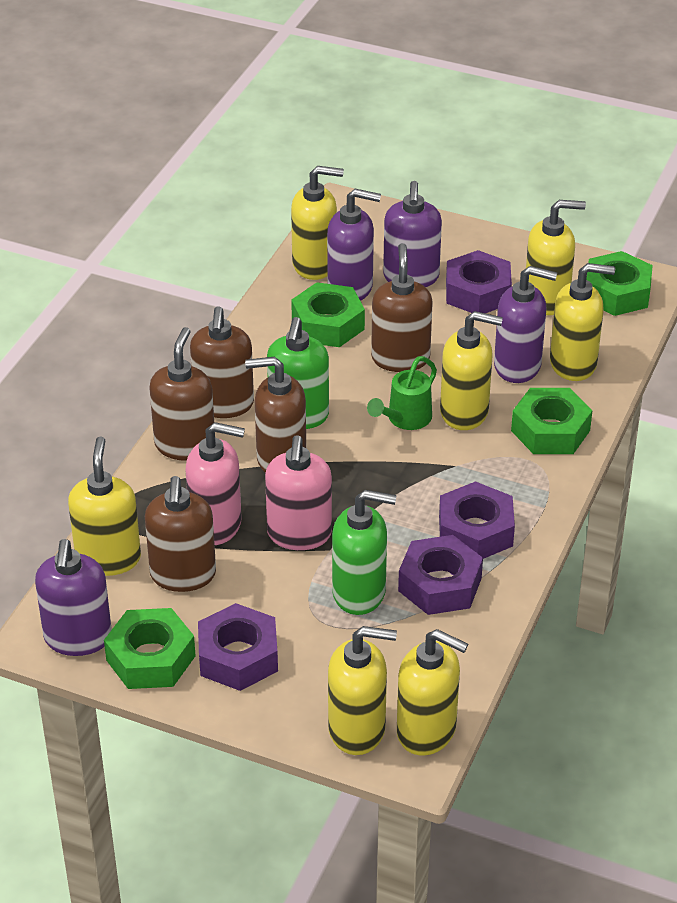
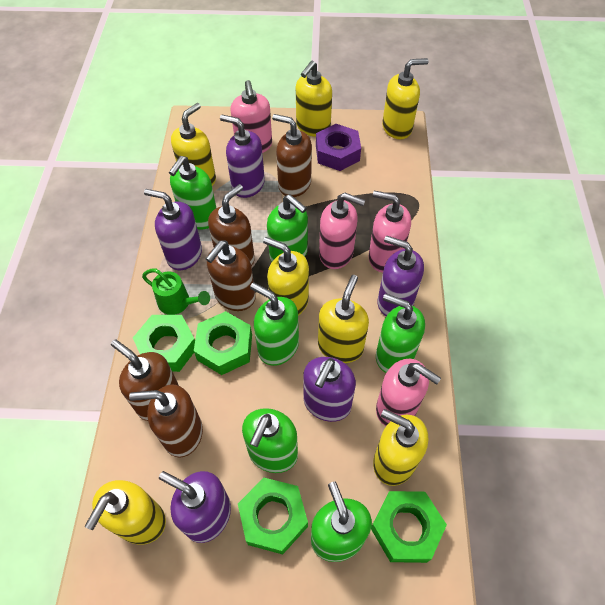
green soap dispenser: [267,317,329,429] [332,490,396,615] = 2 -> [169,156,216,229] [242,408,298,473] [250,283,299,366] [267,194,308,262] [311,481,372,562] [376,293,425,373] = 6
pink soap dispenser: [185,422,245,545] [265,435,332,550] = 2 -> [231,80,272,153] [319,193,365,269] [369,191,411,273] [376,359,441,426] = 4
purple nut: [198,603,278,691] [398,535,483,615] [439,481,515,559] [446,250,512,313] = 4 -> [316,124,361,171] = 1
purple soap dispenser: [35,539,112,656] [327,189,381,301] [383,181,442,287] [494,266,557,383] = 4 -> [144,189,202,270] [159,471,231,543] [220,115,265,198] [303,357,356,422] [377,236,424,316] = 5

